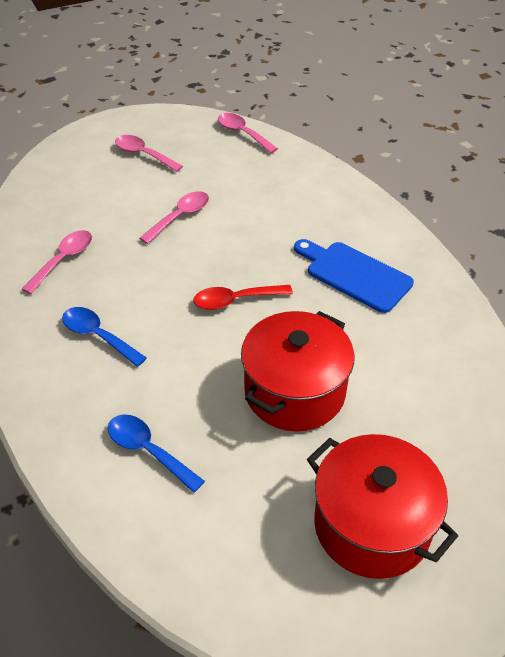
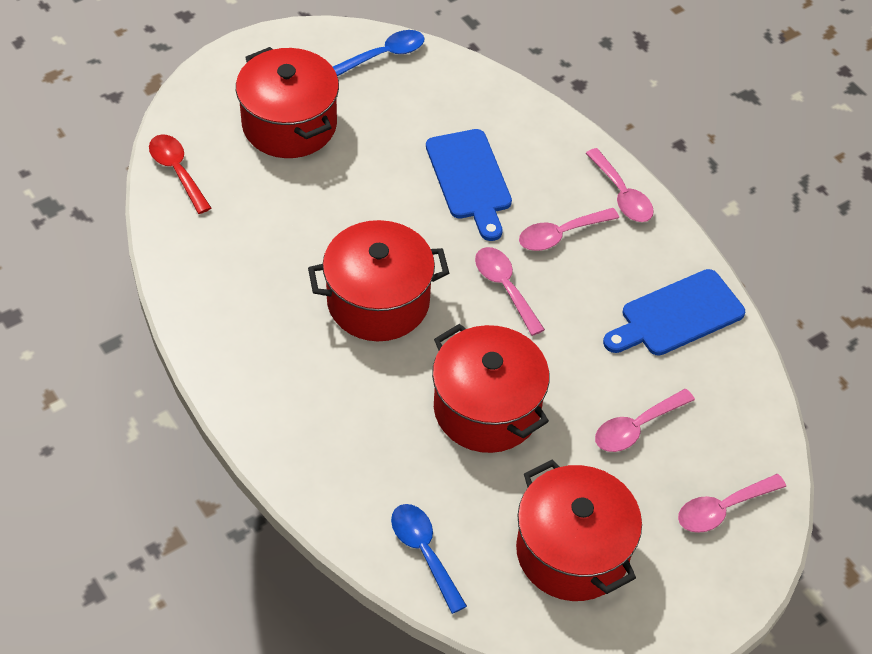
blue cutting board: [294,239,414,313] = 1 -> [426,129,512,241] [603,269,745,356] = 2
pink spoon: [22,230,92,294] [115,135,183,172] [139,191,209,244] [218,113,278,153] = 4 -> [475,247,545,336] [519,208,619,251] [586,148,654,222] [595,389,695,452] [678,474,786,533] = 5
red pot: [241,311,355,431] [307,434,458,579] = 2 -> [236,47,339,158] [308,220,449,341] [432,324,550,453] [516,459,642,601] = 4

